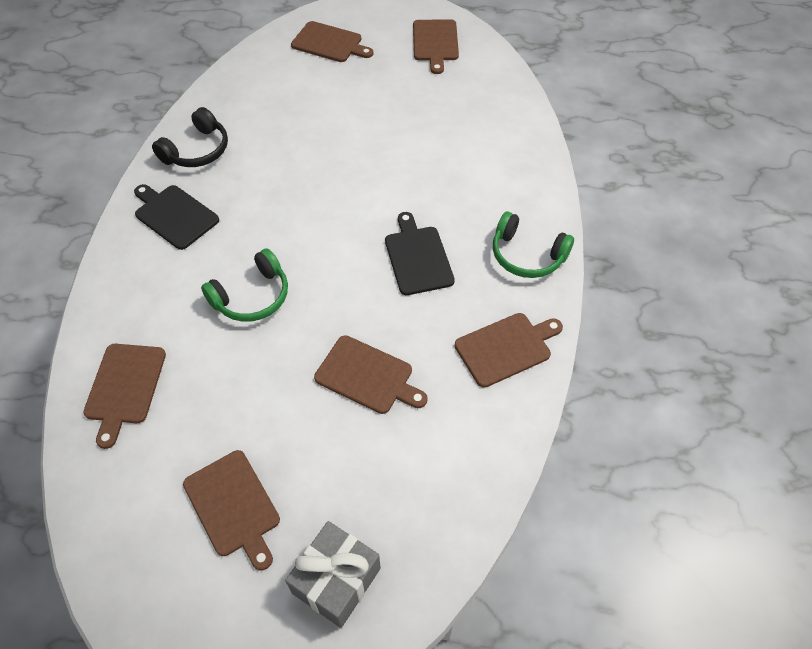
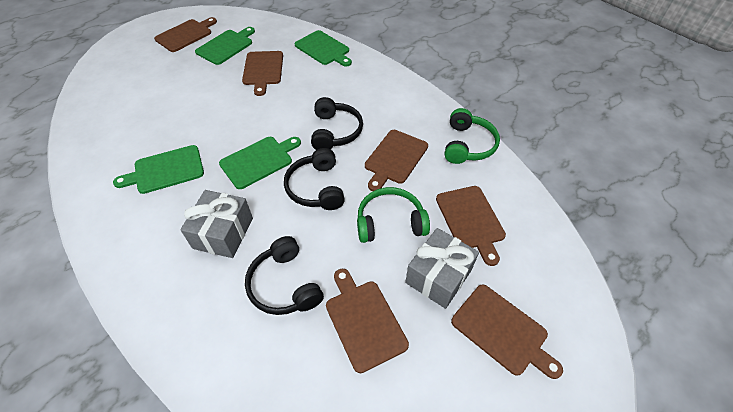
black cutting board: [134,184,219,250] [385,212,455,295] = 2 -> none = 0
black headphones: [152,107,228,167] = 1 -> [245,236,324,315] [284,148,345,210] [311,97,363,150] = 3
green cutting board: none = 0 -> [113,145,204,194] [195,27,255,65] [219,137,301,189] [294,30,352,66] = 4
grey gift: [285,521,381,628] = 1 -> [180,190,253,258] [405,228,479,309] = 2

